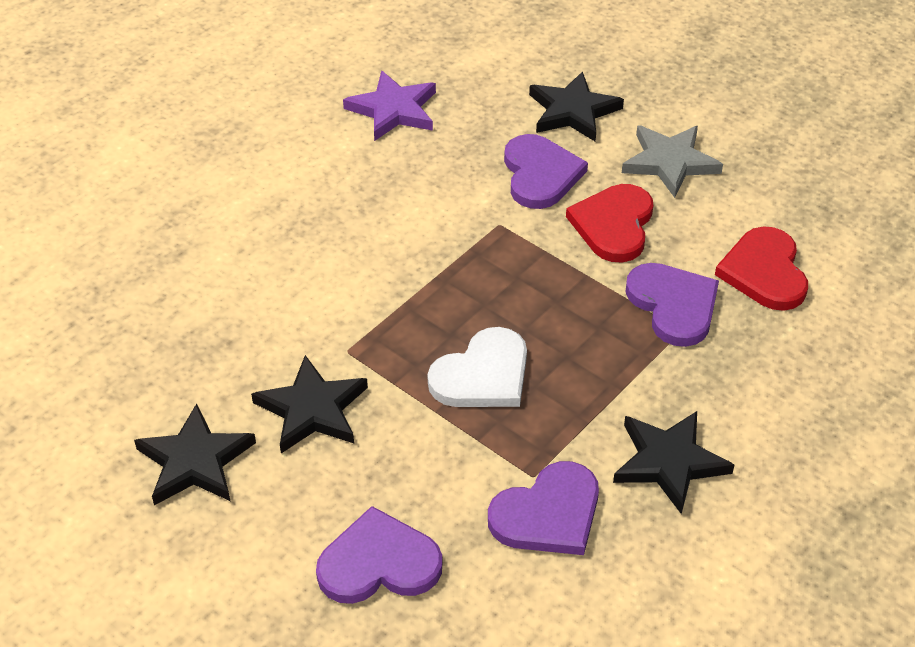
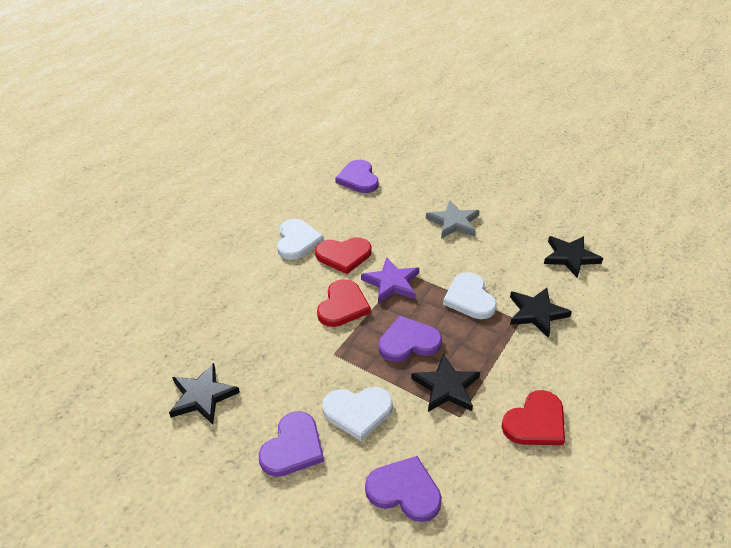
red heart: [566,184,653,263] [715,226,808,311] = 2 -> [315,237,372,274] [317,279,371,327] [502,390,565,445] = 3
white heart: [428,327,527,407] = 1 -> [277,219,324,260] [322,387,393,441] [443,272,497,319] = 3

